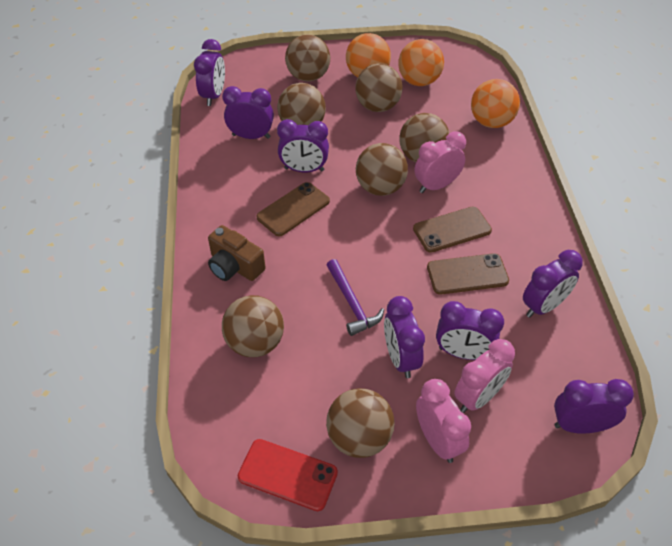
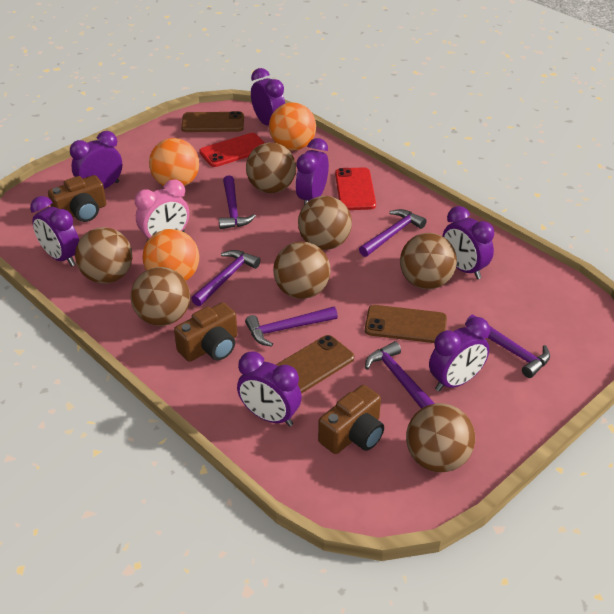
brown camera: [208,225,266,281] = 1 -> [48,175,106,222] [174,302,237,362] [318,385,384,454] = 3
pink clock: [414,131,466,193] [416,379,471,463] [454,339,515,413] = 3 -> [135,180,189,241] = 1
purple hammer: [326,259,384,336] = 1 -> [191,250,260,306] [219,175,256,229] [245,307,338,347] [359,209,427,257] [365,341,435,409] [466,315,550,378] = 6
red phone: [238,439,338,511] = 1 -> [199,133,265,167] [335,167,376,210] = 2

